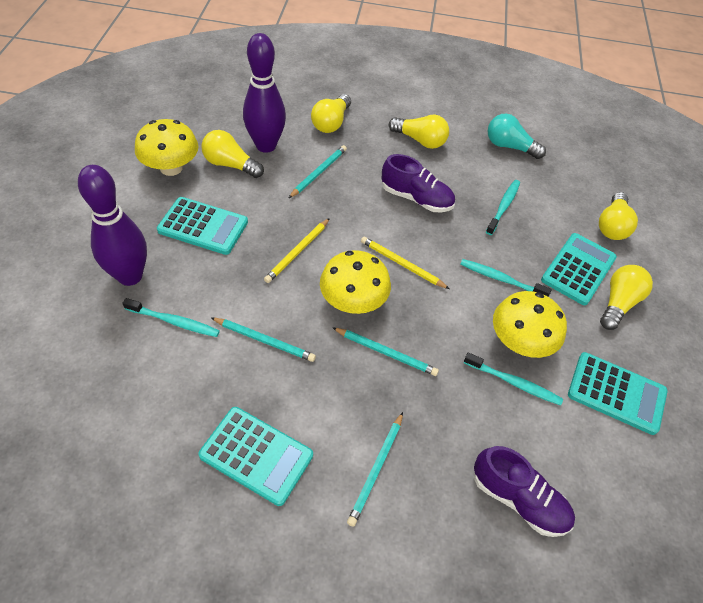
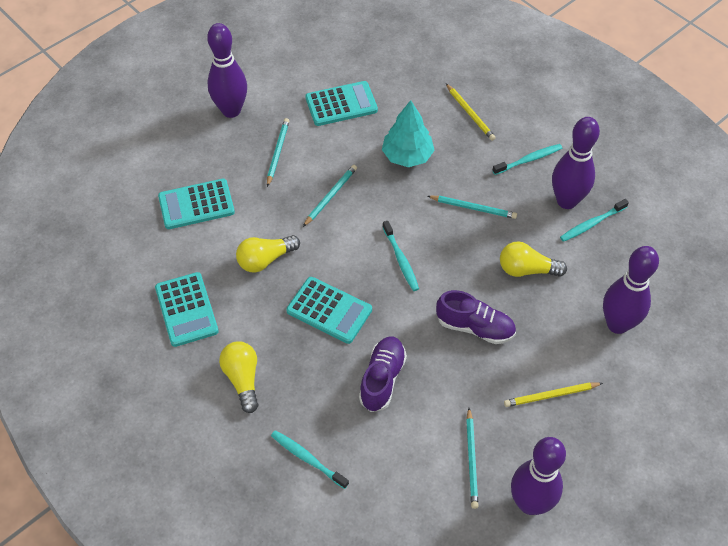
purple bowling pin: [78,165,147,286] [243,33,286,153] = 2 -> [207,23,247,118] [511,437,566,515] [552,117,600,209] [603,246,659,334] = 4
turquoise light bulb: [488,114,546,159] = 1 -> none = 0
turquoise tree: none = 0 -> [382,100,435,167] = 1
yellow light bulb: [201,130,264,178] [311,94,351,133] [389,115,449,149] [599,192,638,240] [600,265,653,330] = 5 -> [219,341,259,413] [236,235,300,273] [500,241,567,277] = 3
yellow mushroom: [135,119,199,176] [320,250,391,314] [493,291,567,358] = 3 -> none = 0

